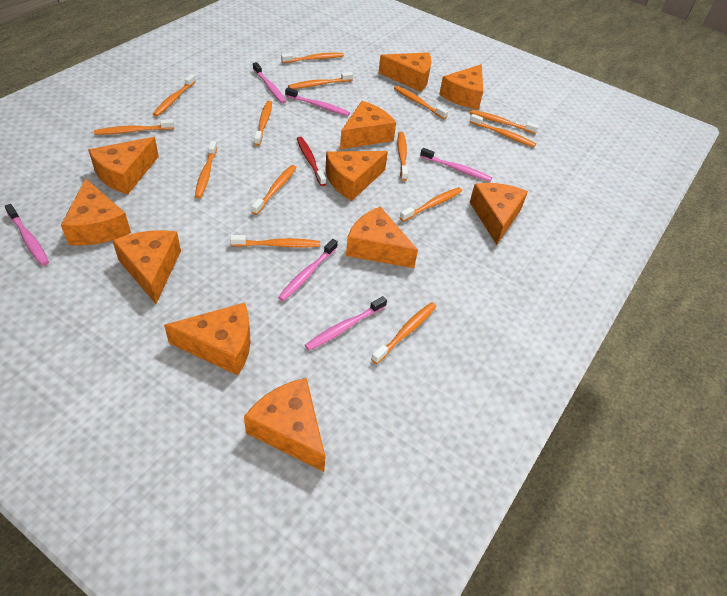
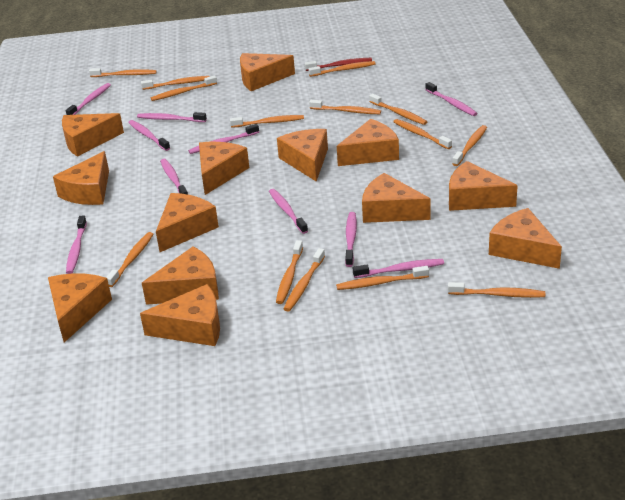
orange cheese: [61,179,131,246] [88,137,159,194] [113,230,181,304] [164,303,251,375] [244,378,325,472] [325,151,388,201] [340,101,396,149] [346,206,418,268] [379,52,431,92] [439,64,483,110] [470,183,528,245] = 11 -> [48,273,112,342] [53,151,109,205] [62,113,124,157] [140,284,220,346] [142,246,219,305] [156,193,219,252] [199,142,249,195] [240,53,295,91] [277,129,328,182] [337,119,399,166] [362,173,431,223] [449,161,518,211] [489,208,562,269] = 13
pink toothbrush: [5,204,49,266] [253,62,286,104] [278,239,338,301] [285,87,350,116] [305,296,387,351] [420,148,492,182] = 6 -> [66,83,111,115] [66,215,87,274] [128,120,170,151] [137,112,207,122] [160,159,188,195] [188,124,259,154] [269,189,308,234] [345,212,357,267] [353,259,444,278] [425,82,478,116] = 10

